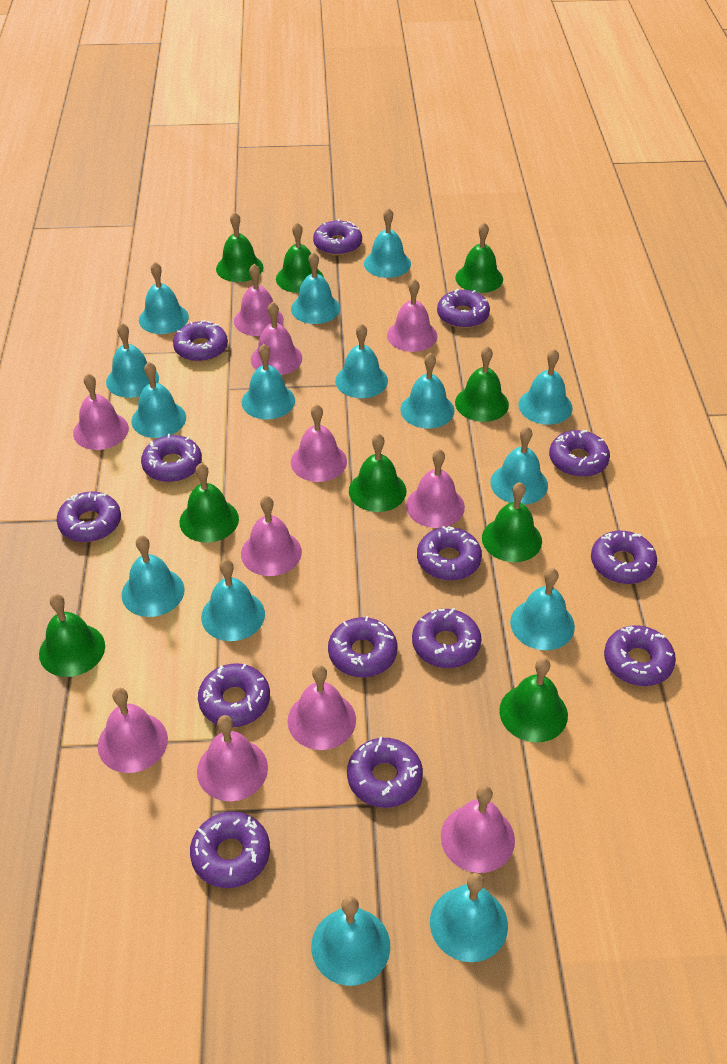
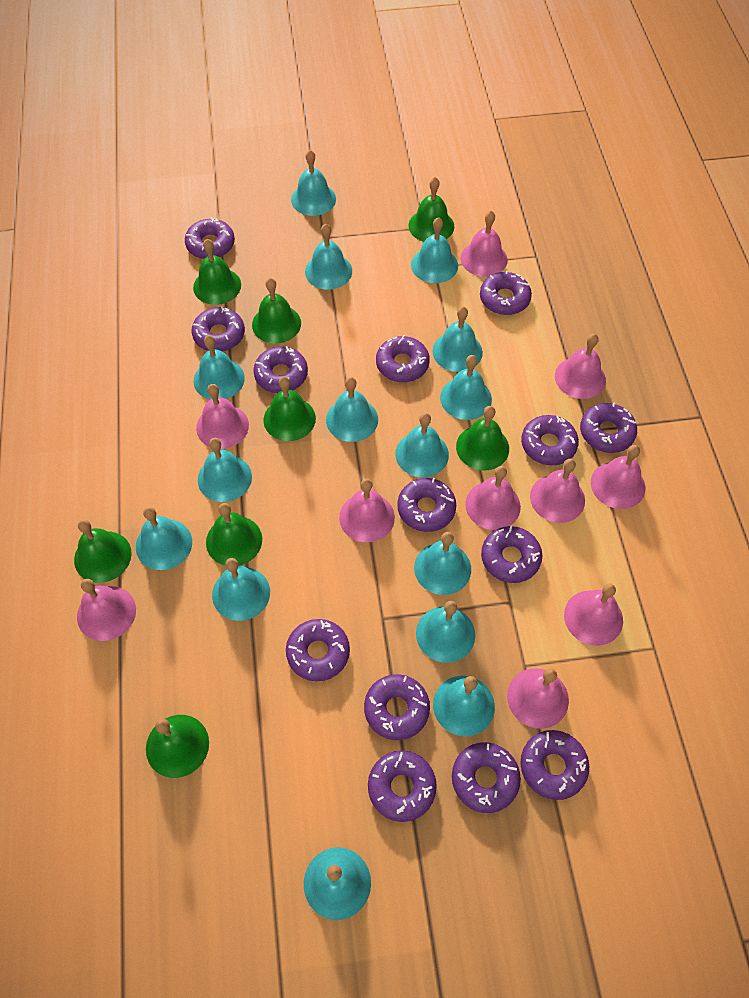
green bell: [39,594,105,677] [179,463,239,543] [216,212,264,282] [276,222,323,293] [349,433,407,512] [455,222,503,293] [455,346,509,422] [482,482,542,562] [499,658,568,743] = 9 -> [74,519,132,583] [146,715,209,778] [193,239,241,305] [206,503,262,566] [252,278,301,344] [263,376,316,441] [408,177,454,242] [456,406,509,471] = 8
pink bell: [73,373,129,450] [98,688,168,773] [197,715,268,801] [234,264,284,336] [241,496,302,576] [251,301,302,375] [287,665,356,750] [291,404,347,482] [387,279,437,352] [406,449,465,528] [441,785,515,873] = 11 -> [77,579,136,641] [196,384,249,449] [339,478,395,542] [460,211,508,277] [465,466,521,530] [507,668,569,729] [530,459,585,523] [555,334,606,399] [564,583,623,646] [591,445,645,509] = 10

